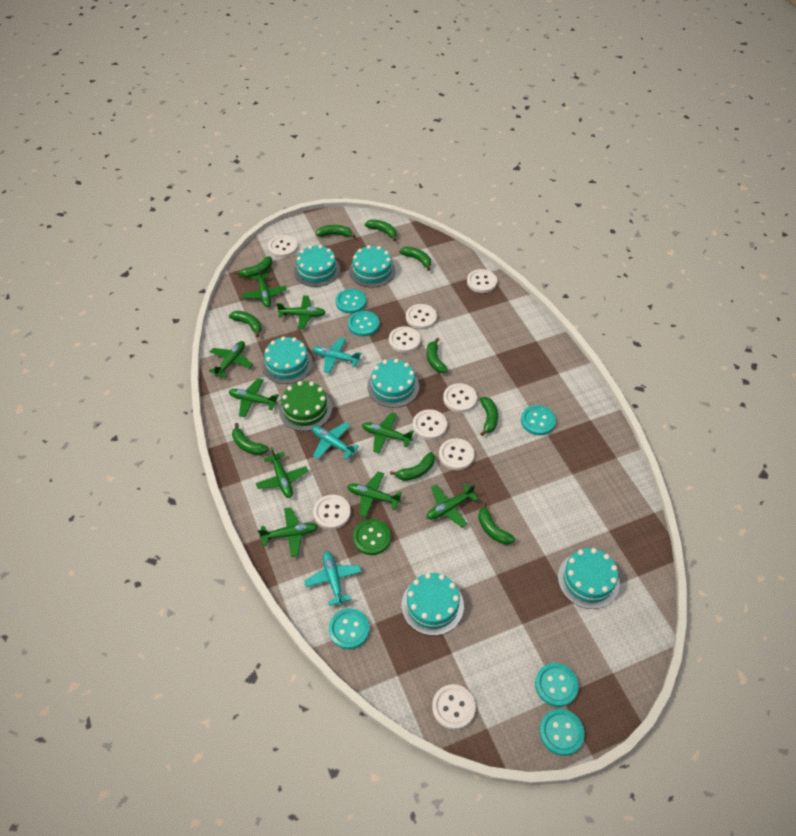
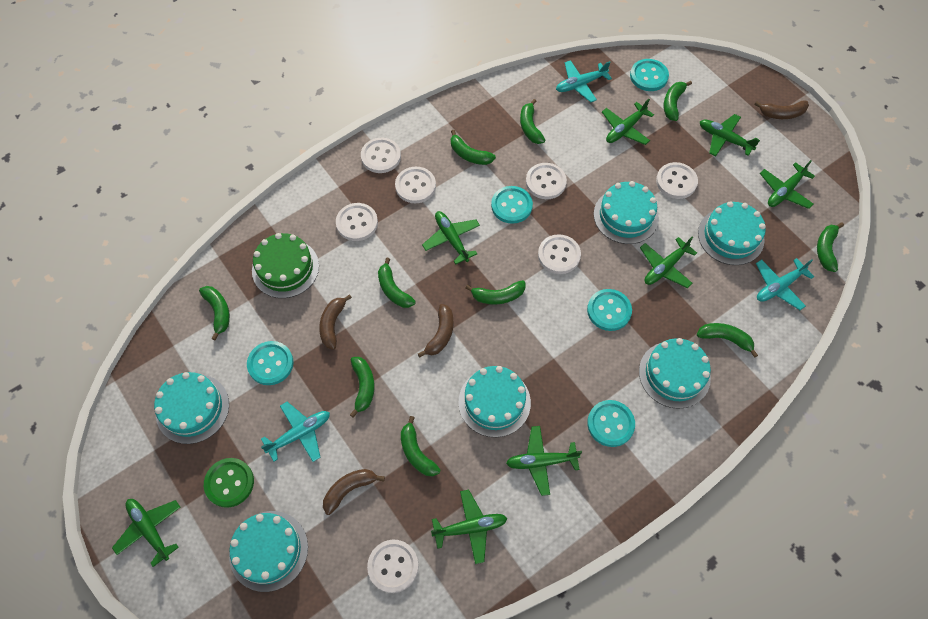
brown banana: none = 0 -> [319,294,352,350] [323,469,385,515] [418,304,454,357] [754,100,809,119] = 4
green plane: [209,341,253,378] [229,378,279,417] [242,267,287,307] [256,447,308,498] [258,507,318,557] [276,296,326,329] [347,472,402,517] [362,412,414,453] [427,484,478,527] = 9 -> [112,499,180,567] [422,211,480,264] [431,490,507,564] [506,426,582,496] [602,99,654,145] [640,236,697,288] [700,114,760,156] [760,160,815,209] = 8
turquoise button: [329,608,370,649] [336,289,366,314] [348,311,379,337] [521,405,556,435] [535,663,579,707] [539,709,584,756] = 6 -> [247,341,293,385] [491,186,533,224] [587,289,632,331] [587,400,635,447] [630,59,669,91] = 5
white button: [268,235,298,258] [313,495,351,529] [389,326,421,353] [406,304,437,329] [413,409,447,440] [432,684,476,730] [439,438,474,470] [443,383,477,413] [467,269,497,293] = 9 -> [336,203,378,241] [361,138,401,173] [367,539,419,593] [395,167,436,203] [526,163,567,199] [538,234,581,274] [656,162,698,199] = 7

